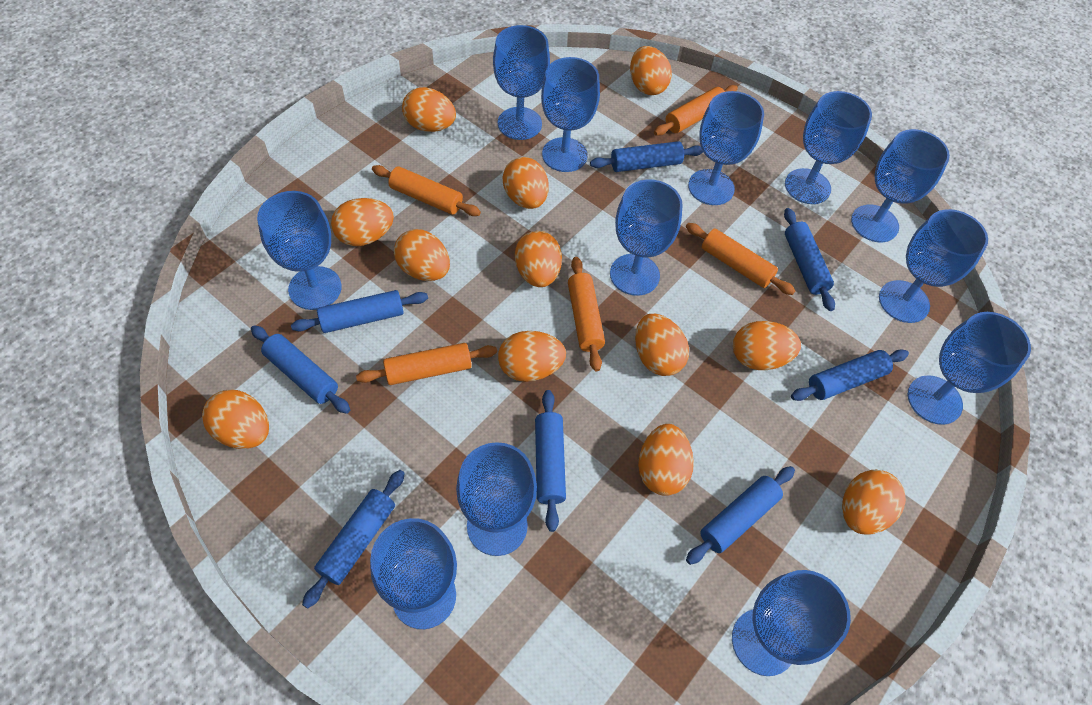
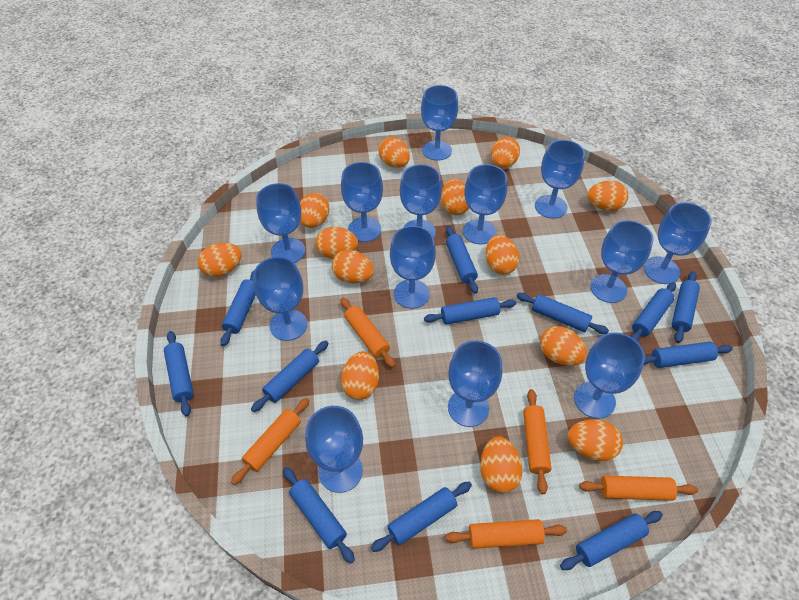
blue goblet: [257,191,342,310] [370,518,457,629] [456,442,537,556] [493,25,550,140] [541,57,600,172] [610,179,683,296] [688,91,764,205] [732,570,851,676] [785,91,872,204] [851,129,950,242] [879,209,988,323] [908,312,1031,425] = 12 -> [253,257,307,341] [256,183,305,263] [305,406,363,493] [341,162,383,242] [390,226,436,309] [400,164,442,237] [421,85,458,161] [448,341,502,427] [463,164,507,244] [535,140,585,219] [574,332,645,419] [590,220,654,303] [644,202,712,284] = 13
blue rolling pin: [251,325,350,414] [291,290,428,333] [302,470,405,609] [535,390,566,532] [590,141,703,172] [686,466,795,565] [784,208,835,311] [791,349,909,401] = 8 -> [164,331,194,416] [220,271,256,346] [251,341,329,412] [283,467,355,563] [371,482,472,552] [424,297,517,325] [446,226,478,294] [517,293,609,334] [560,511,663,570] [630,282,676,342] [644,342,733,368] [672,271,700,343] = 12
orange egg: [202,390,269,449] [331,198,394,246] [394,229,450,281] [402,87,456,132] [498,331,566,382] [503,157,549,209] [515,231,562,287] [630,46,672,95] [635,314,689,376] [638,424,694,496] [733,321,801,370] [842,470,906,534] = 12 -> [198,243,242,277] [300,193,329,228] [315,227,358,259] [332,250,374,284] [341,351,379,400] [379,137,410,168] [441,179,469,215] [480,436,523,493] [486,235,519,275] [491,137,520,168] [540,326,587,366] [568,419,623,461] [587,181,628,211] = 13

